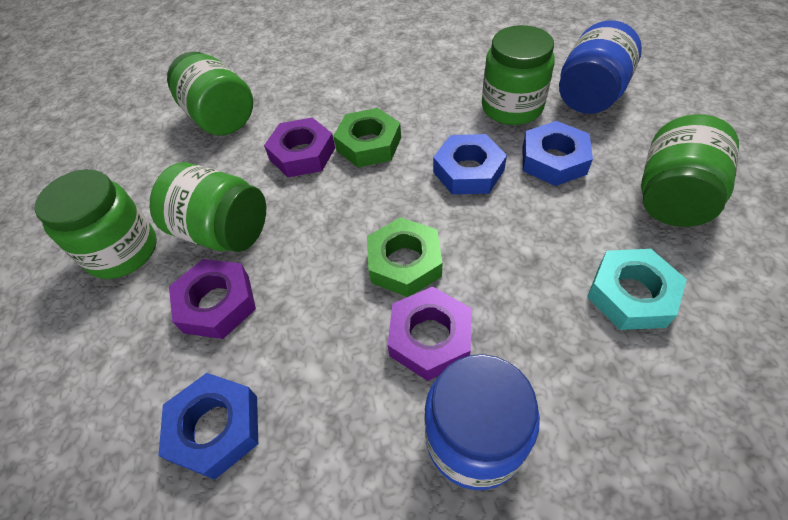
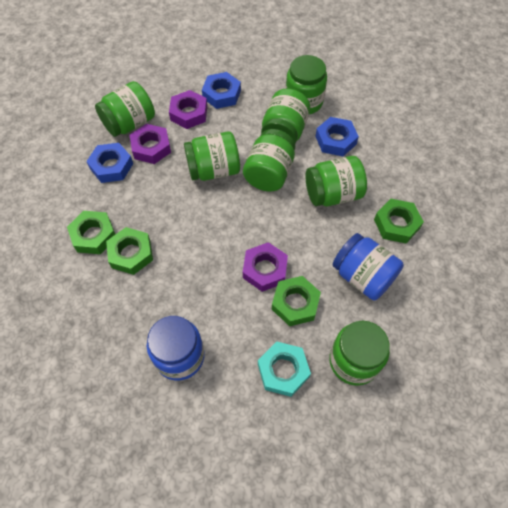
green jar: [35,169,157,279] [150,162,266,252] [167,51,253,136] [482,25,555,125] [641,114,739,227] = 5 -> [95,81,155,137] [184,131,240,181] [243,129,295,192] [261,88,310,143] [286,55,327,114] [306,156,367,206] [329,321,390,386] = 7
green nut: [333,108,401,167] [367,217,442,297] = 2 -> [67,211,115,254] [106,227,153,275] [272,276,321,326] [374,199,424,243] = 4

